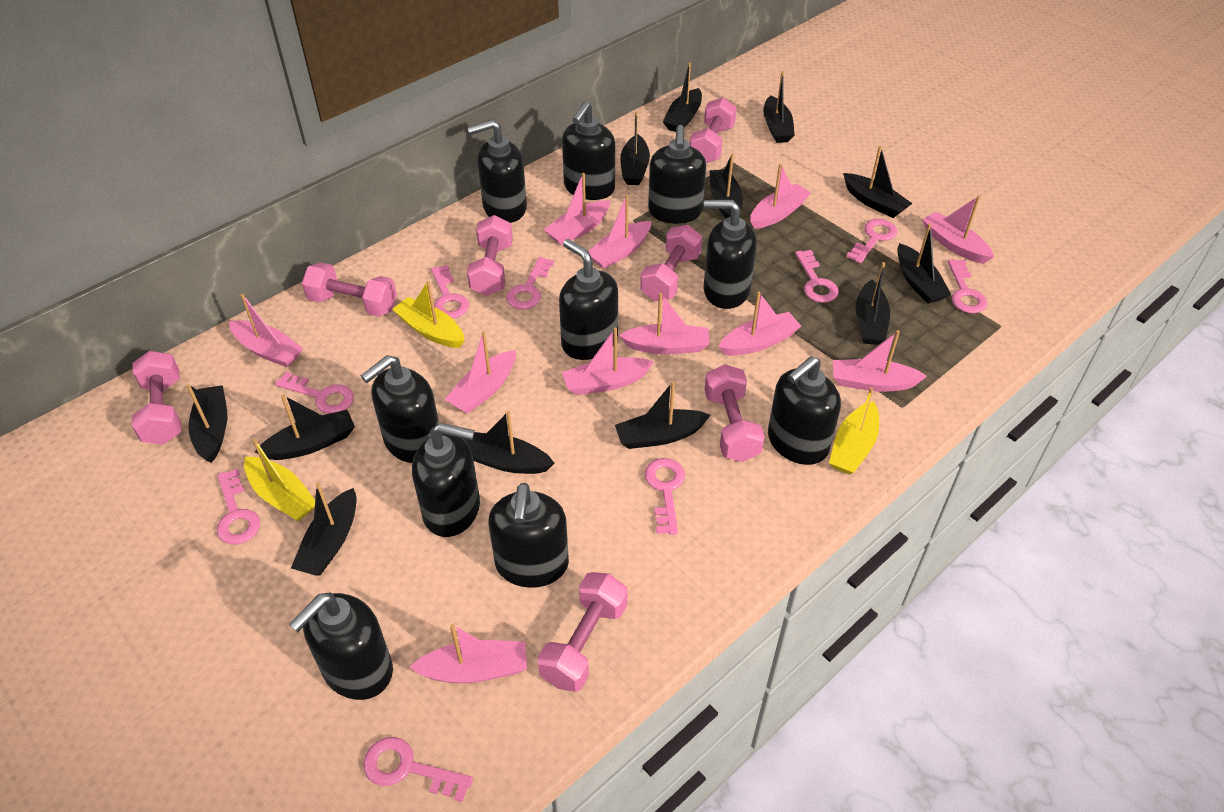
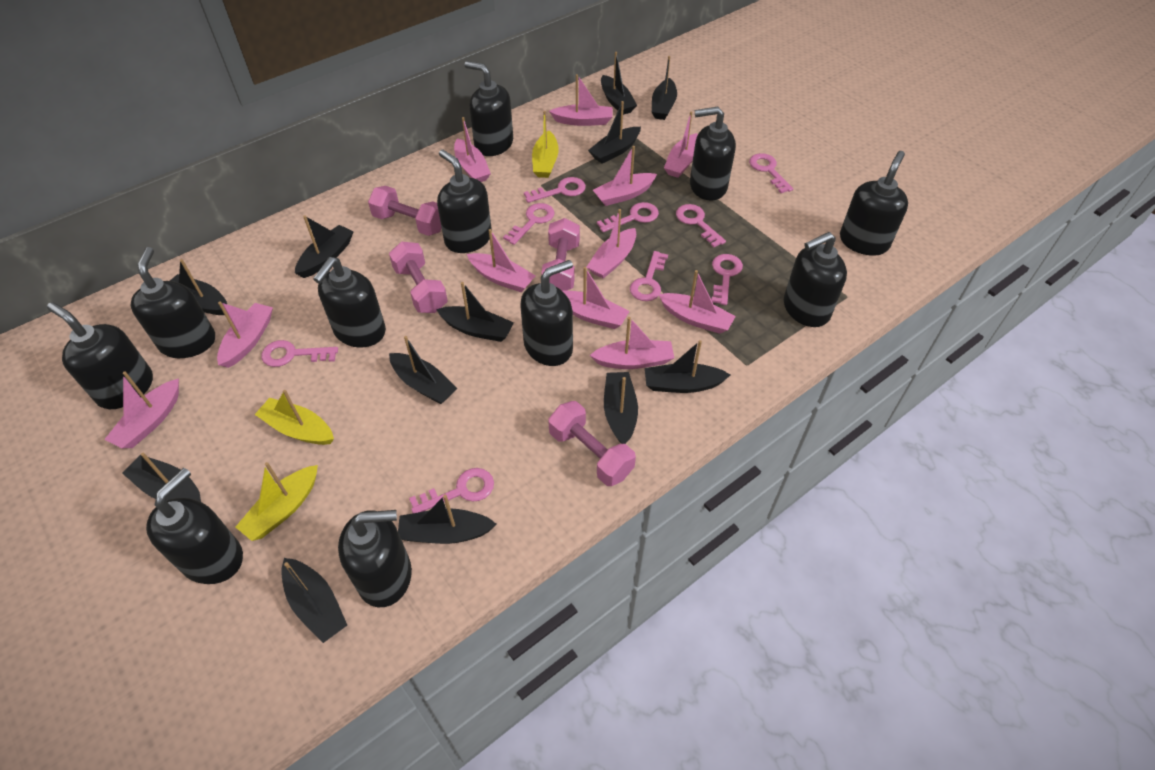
black soap dispenser: [289,592,393,700] [361,355,439,463] [412,423,480,537] [467,120,527,223] [489,483,569,588] [559,239,618,360] [562,101,615,200] [648,125,706,224] [704,200,757,309] [768,356,841,465] = 10 -> [47,302,153,409] [130,247,215,358] [146,468,243,584] [313,257,386,348] [338,510,412,607] [437,150,492,253] [465,61,513,156] [520,260,573,366] [690,107,736,201] [784,232,847,327] [840,151,908,256] = 11
pink dumbbell: [132,351,181,445] [302,262,397,317] [467,215,513,296] [537,572,628,692] [640,225,703,301] [690,98,737,163] [704,364,765,462] = 7 -> [368,186,442,236] [389,242,448,313] [541,218,580,291] [548,401,636,486] = 4

